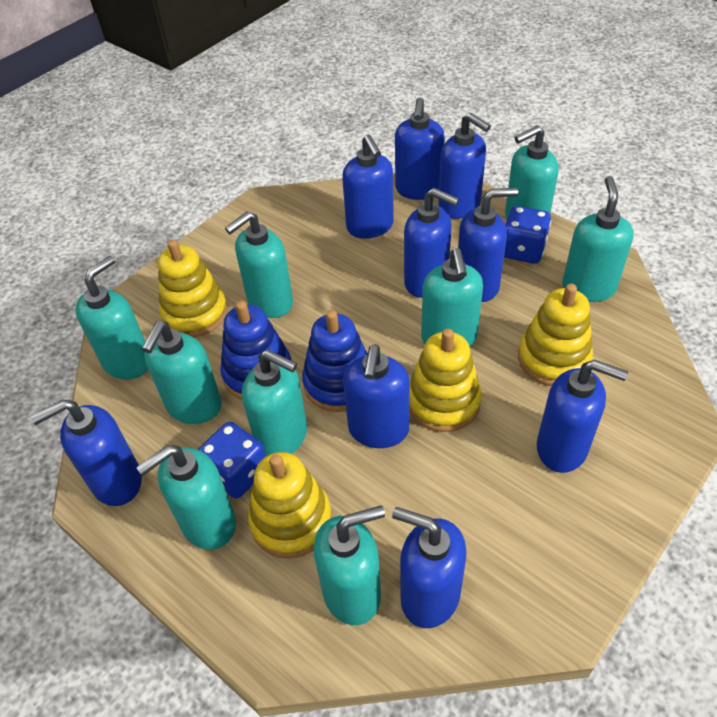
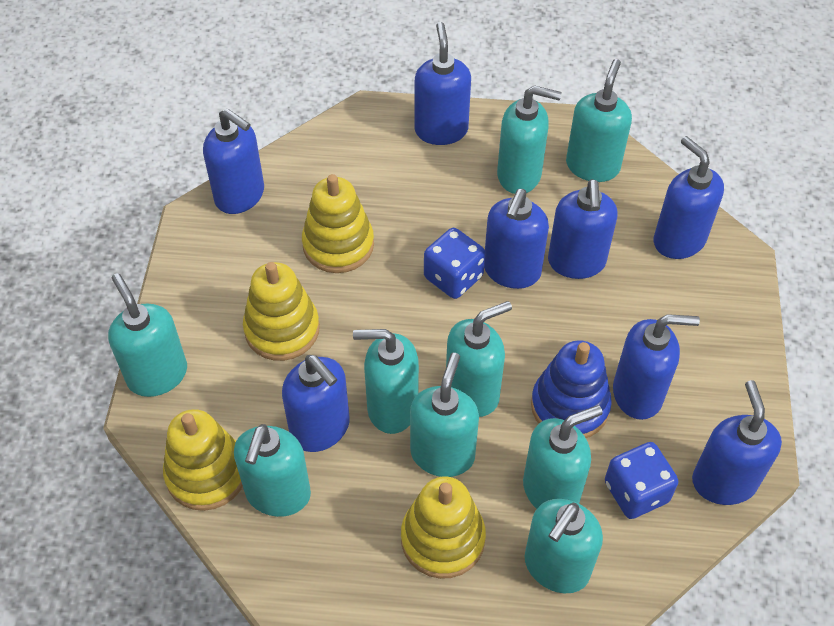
blue soap dispenser: [31,399,142,506] [342,135,394,239] [343,344,410,448] [392,507,467,628] [395,98,445,200] [404,188,459,298] [438,113,491,219] [458,187,518,302] [537,360,628,473] = 9 -> [203,108,264,214] [282,355,350,452] [415,22,471,145] [484,189,549,289] [548,179,618,279] [613,314,700,420] [654,136,724,259] [692,380,782,505] = 8
blue stacking toy: [220,301,292,400] [302,310,368,412] = 2 -> [531,340,612,438] = 1

